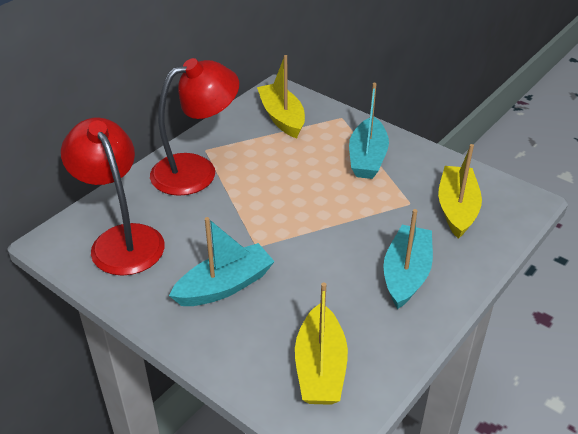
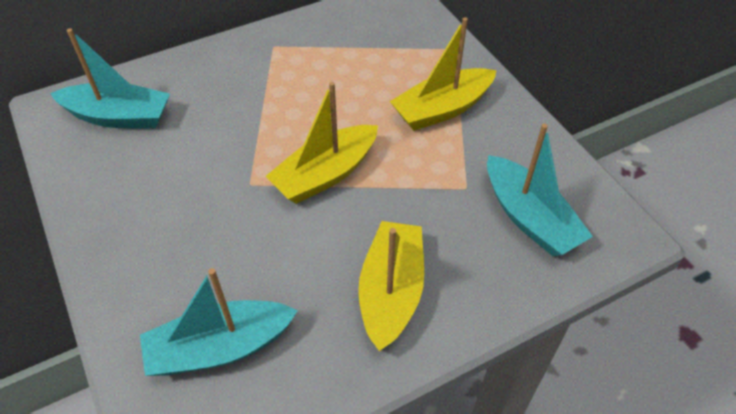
red lamp: [61,118,165,276] [150,58,239,196] = 2 -> none = 0

